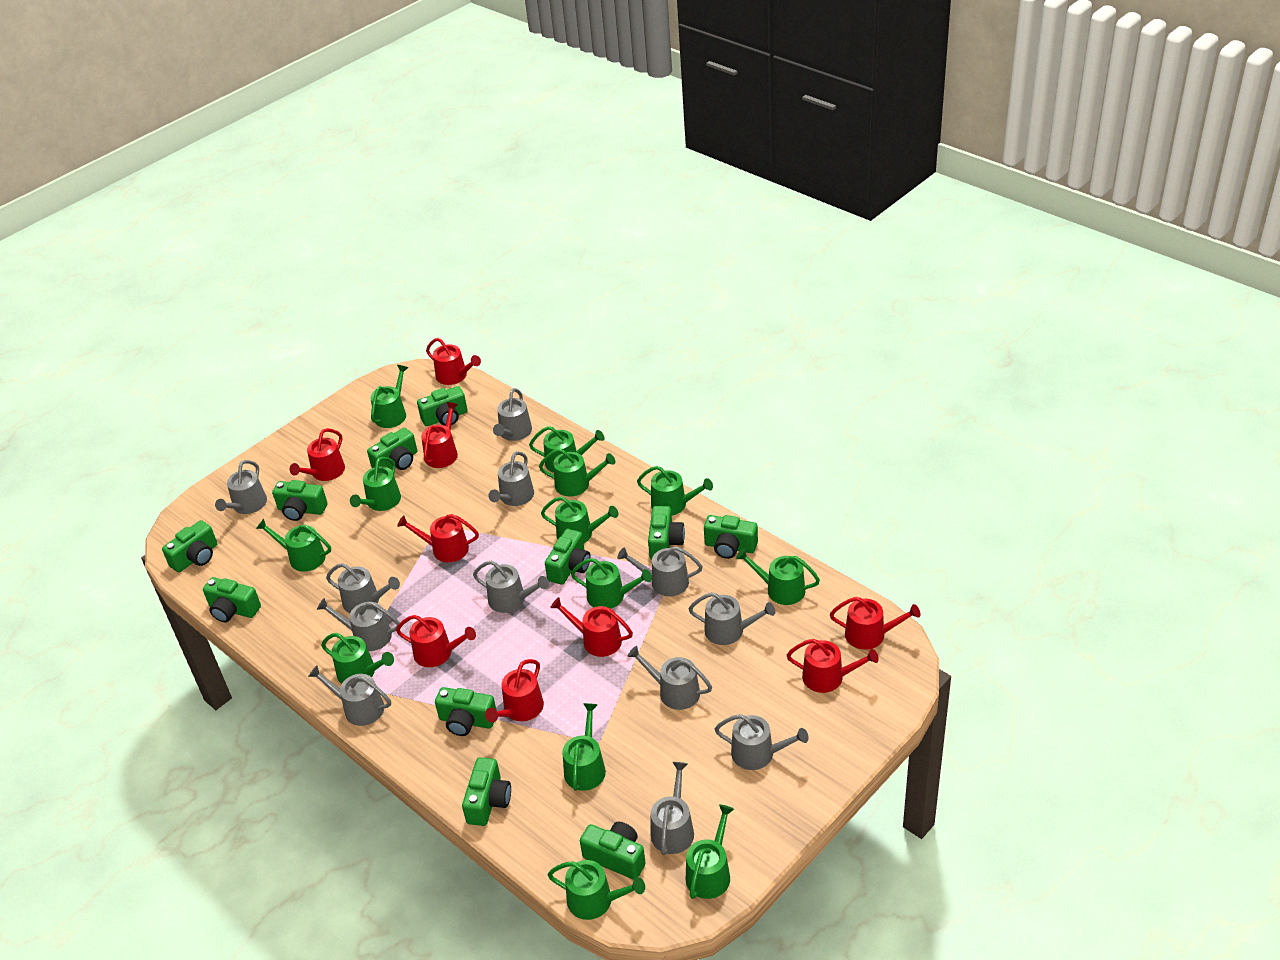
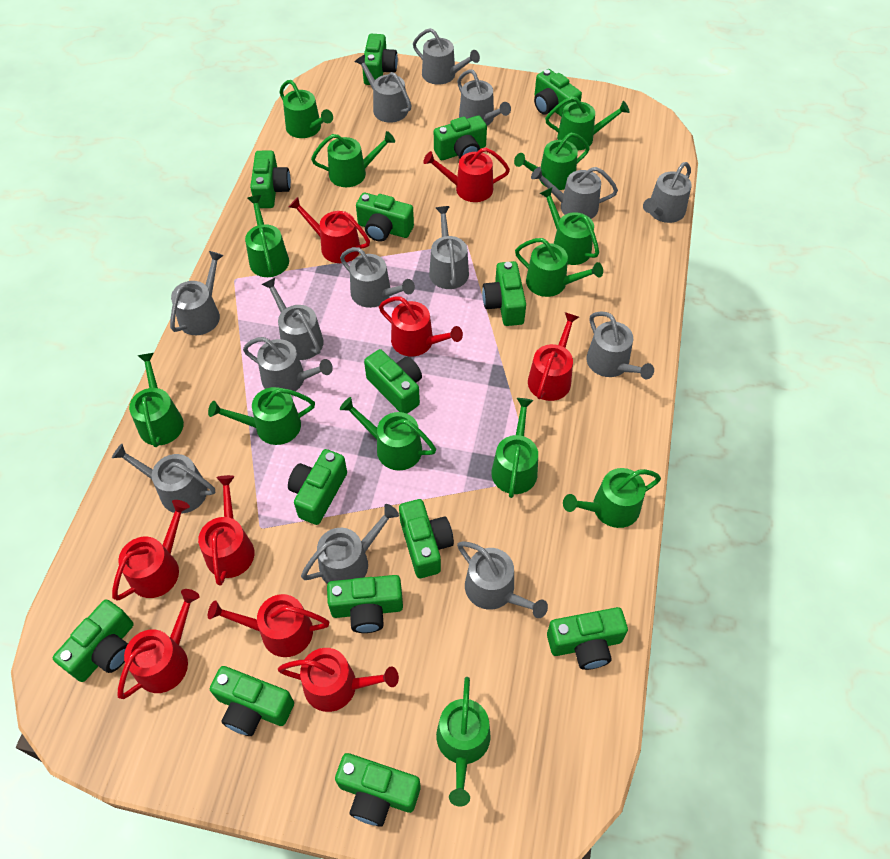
green camera: [162,520,217,572] [203,577,261,622] [272,480,327,521] [367,428,417,470] [417,386,467,426] [435,687,497,736] [462,757,511,826] [545,529,591,585] [580,822,646,880] [648,506,685,560] [704,515,758,559] = 11 -> [53,599,134,682] [210,666,294,736] [250,151,291,208] [288,449,347,525] [327,575,403,633] [335,753,421,826] [356,193,414,242] [362,34,398,85] [364,349,422,414] [399,499,454,578] [434,116,487,160] [482,261,526,326] [534,69,582,117] [547,607,628,670] = 14
grey watering can: [215,460,267,514] [308,665,391,726] [317,598,400,651] [326,563,400,613] [473,561,549,613] [488,451,534,506] [493,388,532,441] [617,547,703,596] [627,646,712,710] [651,762,694,855] [689,592,775,645] [715,714,809,770] = 12 -> [112,444,215,513] [170,251,224,335] [243,337,333,391] [262,278,324,360] [301,504,399,584] [340,247,415,308] [354,55,412,123] [413,28,480,85] [429,206,469,289] [457,70,511,126] [457,541,548,618] [531,167,618,219] [587,311,654,379] [643,162,692,223] = 14

